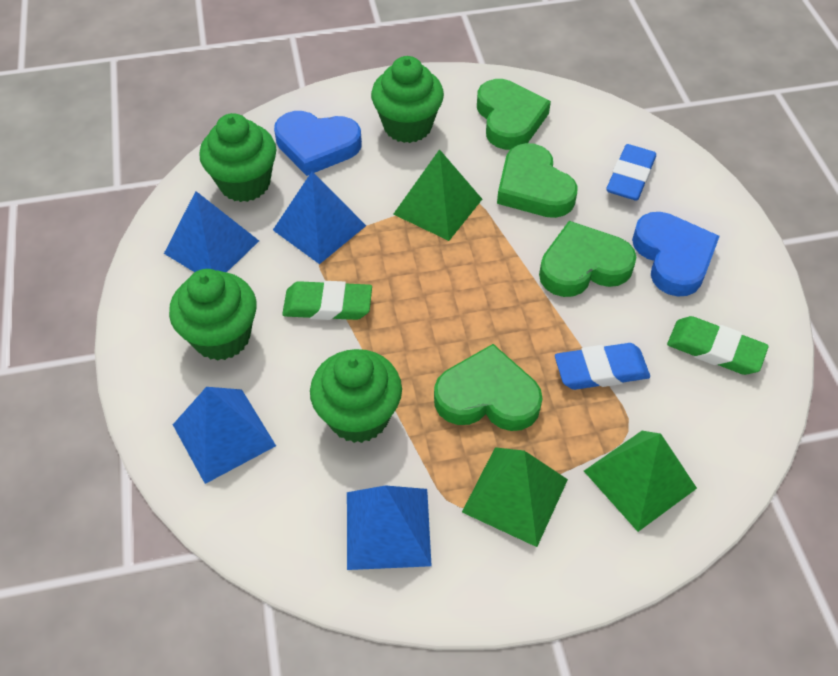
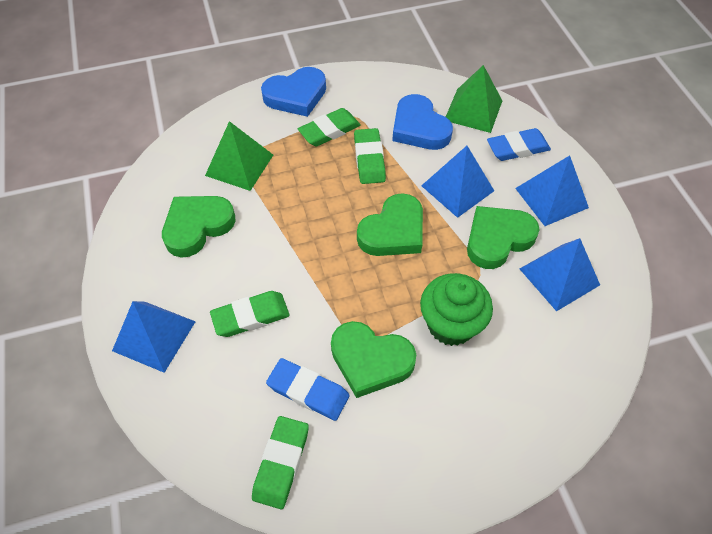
green cupcake: [169,269,257,361] [199,113,276,202] [310,349,402,443] [371,56,444,143] = 4 -> [420,273,493,346] = 1
green eraser: [282,281,372,320] [667,316,769,375] = 2 -> [210,291,290,337] [252,416,309,509] [298,108,361,146] [354,128,386,184] = 4
green pyramid: [393,149,482,241] [462,447,568,547] [584,431,697,532] = 3 -> [205,121,273,191] [446,65,502,133] = 2

